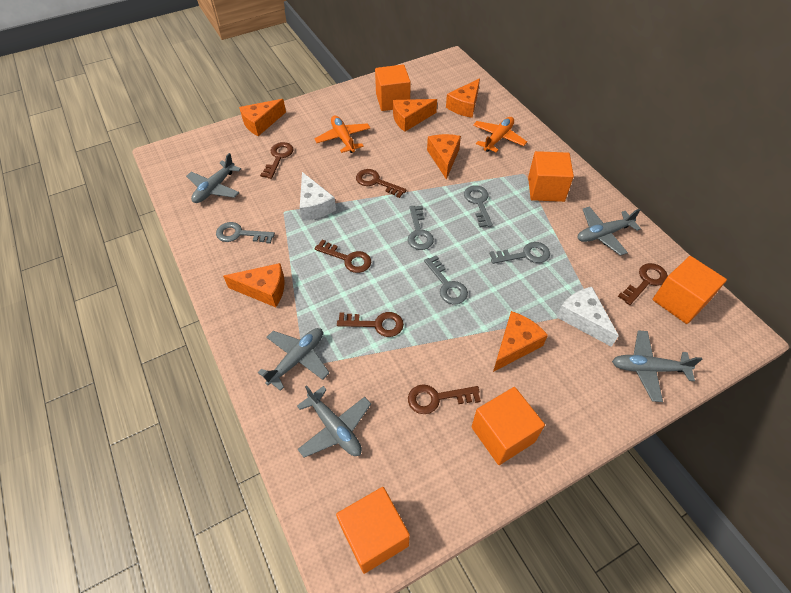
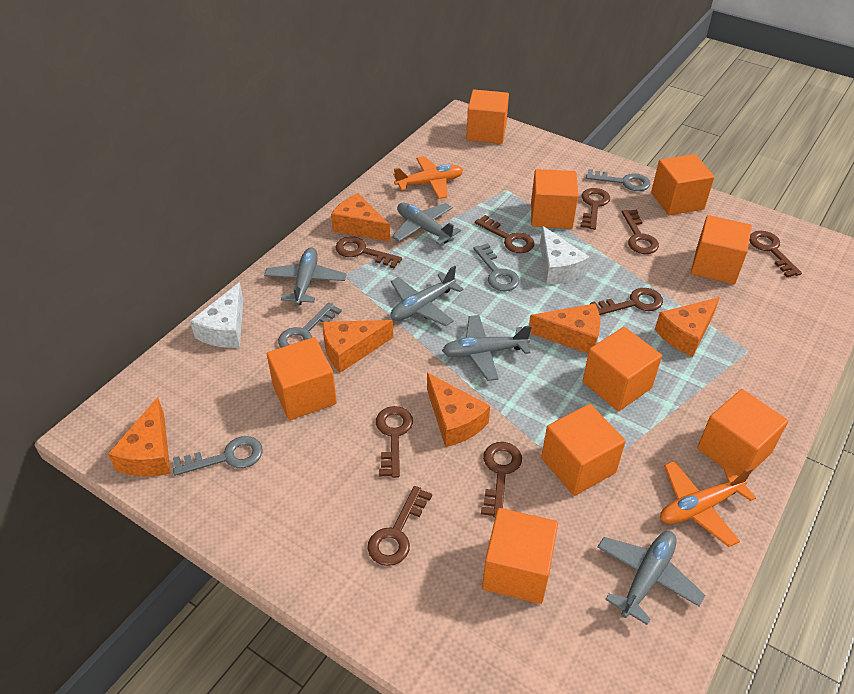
brown key: [260,142,293,179] [314,240,371,273] [337,312,404,337] [356,169,407,198] [408,384,481,414] [618,263,668,305] = 6 -> [335,236,402,269] [367,486,432,566] [376,406,413,478] [475,215,535,253] [481,442,522,518] [580,188,610,230] [590,288,663,315] [622,210,659,254] [749,231,802,277] = 9
grey key: [216,222,275,244] [407,205,434,250] [424,255,468,304] [464,185,493,228] [489,242,550,264] = 5 -> [173,436,263,476] [278,302,342,348] [473,243,520,291] [586,169,650,191] = 4
orange cube: [336,487,410,574] [375,64,411,111] [472,387,545,465] [528,151,574,202] [653,256,727,324] = 5 -> [267,337,337,420] [466,90,509,144] [482,508,558,604] [531,169,578,229] [541,404,626,496] [583,327,662,411] [651,154,715,215] [691,215,752,284] [697,389,788,476] = 9

